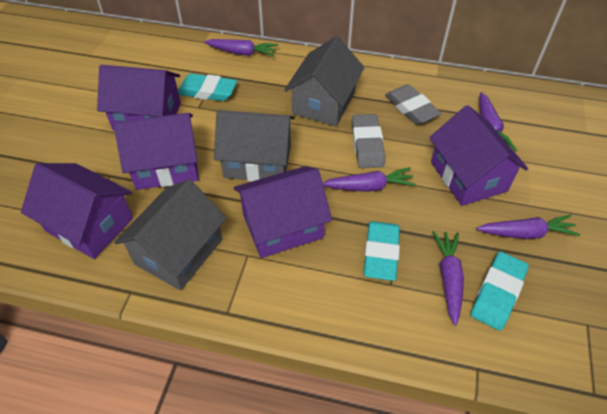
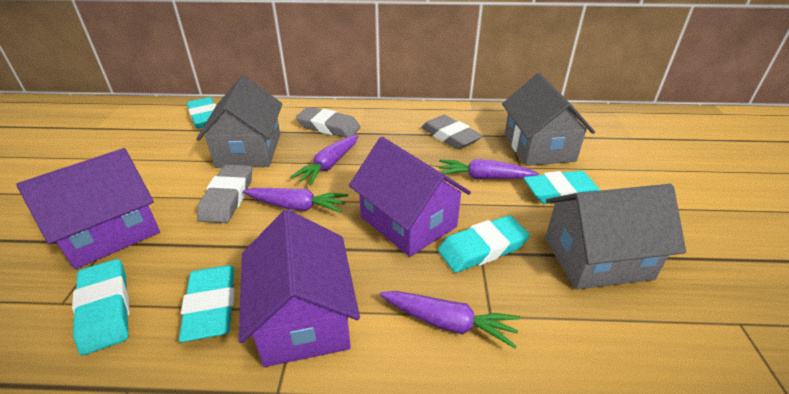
grey eraser: [352,114,385,168] [385,84,442,125] = 2 -> [197,164,252,223] [296,107,360,138] [421,115,483,150] = 3
purple carrot: [204,39,278,57] [323,167,416,192] [432,231,464,326] [477,215,580,239] [479,92,517,151] = 5 -> [243,188,348,213] [290,135,358,186] [380,291,520,348] [439,159,539,179] = 4
purple house: [21,163,133,259] [97,65,181,131] [114,113,199,190] [234,166,332,258] [429,105,528,206] = 5 -> [16,148,160,269] [239,209,360,367] [349,137,471,257] = 3
turquoise eraser: [178,74,237,101] [364,221,400,281] [470,252,529,331] = 3 -> [72,259,130,355] [179,265,235,342] [187,97,216,129] [438,215,530,273] [524,171,600,204] = 5

